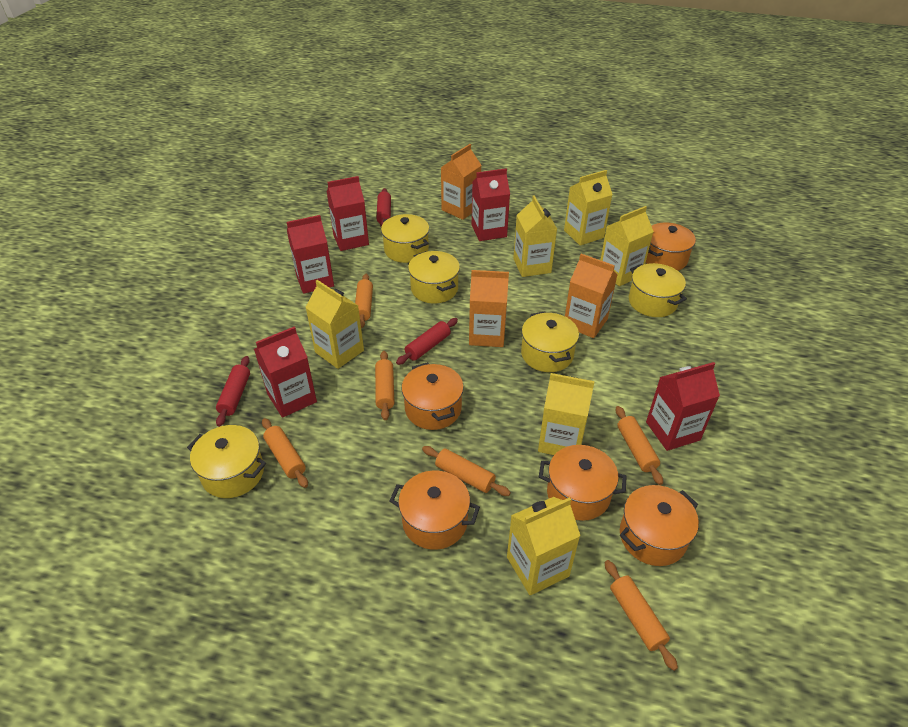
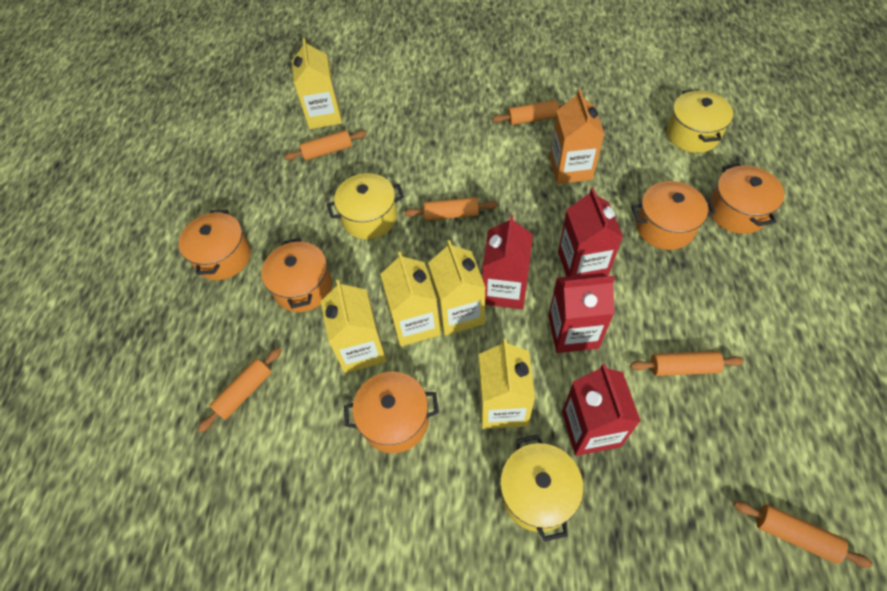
orange carton: [441,144,482,220] [469,270,509,347] [565,254,618,338] = 3 -> [550,89,604,184] = 1
red carton: [254,327,317,418] [286,215,334,294] [327,176,369,251] [472,168,510,241] [646,362,720,451] = 5 -> [482,215,533,309] [548,273,615,353] [558,188,623,277] [562,364,641,456] = 4
red rolling pin: [216,356,250,427] [376,188,391,227] [396,318,458,365] = 3 -> none = 0
yellow carton: [305,280,364,369] [507,497,581,595] [513,195,557,277] [538,373,595,455] [564,170,613,245] [600,206,654,286] = 6 -> [292,38,342,129] [321,280,387,373] [380,251,441,346] [428,240,486,336] [479,339,535,429] = 5
yellow pot: [187,425,266,498] [381,214,429,263] [408,251,460,303] [521,311,579,372] [629,263,687,317] = 5 -> [327,173,404,239] [500,435,584,542] [667,89,733,153] = 3

